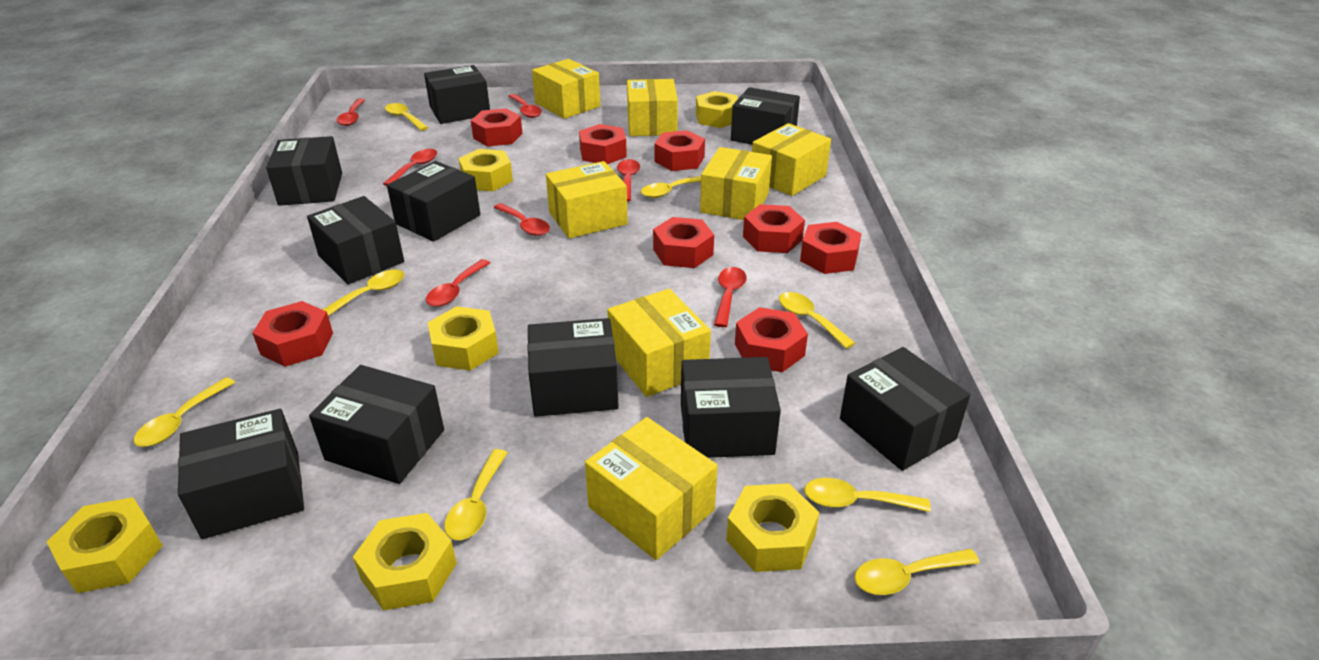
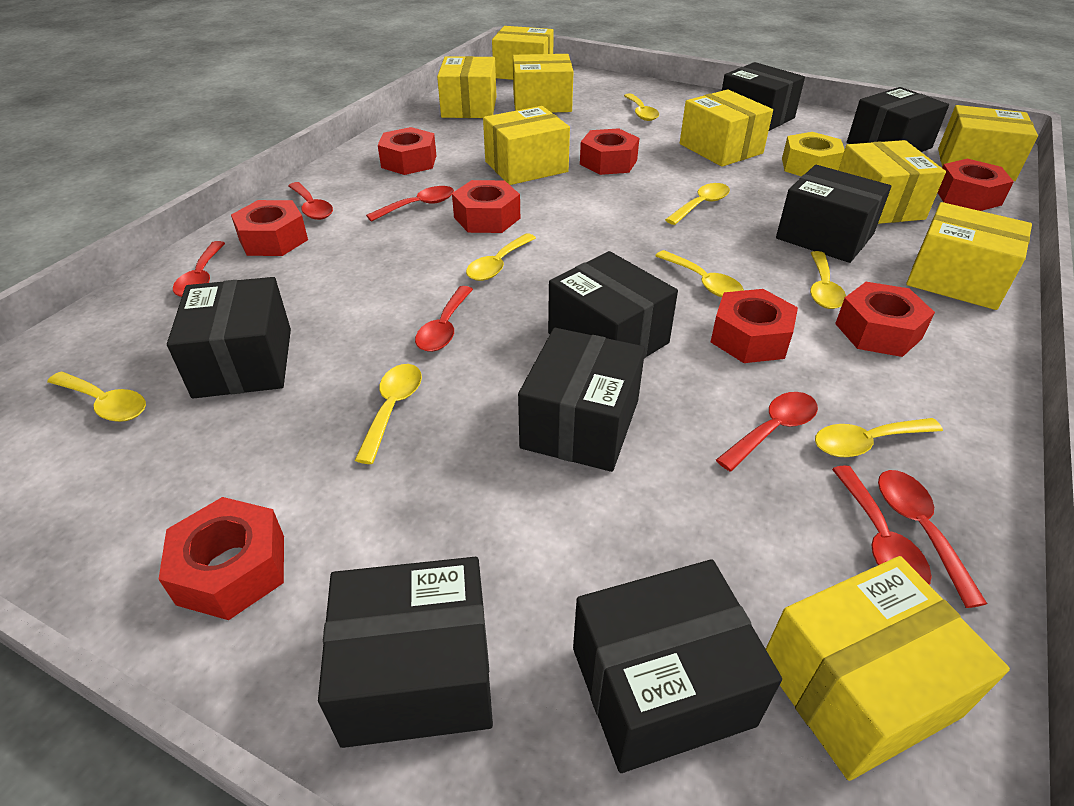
black box: [178,409,304,539] [266,136,342,206] [307,196,404,284] [309,365,444,484] [387,161,480,242] [424,65,490,124] [527,318,619,417] [681,357,781,458] [731,87,800,145] [840,347,970,471] = 10 -> [167,277,291,399] [318,557,493,748] [518,328,645,472] [548,251,678,359] [573,559,782,773] [722,62,805,131] [776,165,891,263] [847,87,949,152] = 8
yellow box: [532,59,600,119] [546,161,628,239] [585,417,718,560] [607,289,711,397] [627,79,678,136] [700,147,772,220] [752,123,831,196] = 7 -> [437,56,497,118] [483,106,570,185] [492,26,554,80] [513,54,574,113] [680,89,773,167] [766,556,1010,781] [838,140,946,224] [906,202,1032,310] [938,105,1038,181] = 9
yellow nut: [47,497,163,593] [353,513,457,611] [428,306,499,371] [458,149,513,191] [696,91,738,128] [726,483,820,572] = 6 -> [782,132,845,176] = 1

